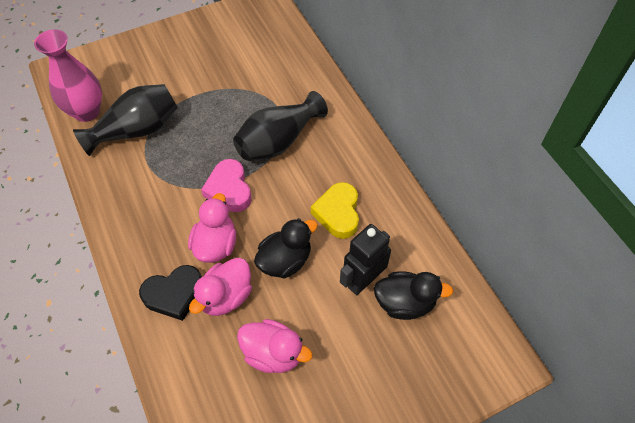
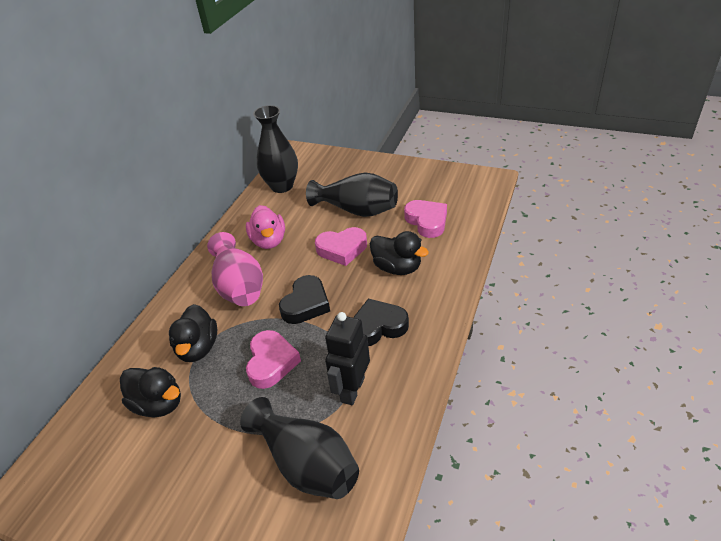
black duck: [254,218,318,279] [374,271,453,320] = 2 -> [120,367,181,417] [169,304,217,362] [370,231,429,275] = 3
black heart: [139,265,202,321] = 1 -> [279,275,330,324] [353,299,409,346] = 2
black vase: [73,84,178,156] [233,91,328,161] = 2 -> [240,397,359,499] [253,105,298,193] [306,172,398,217] = 3
pink duck: [188,193,236,263] [189,258,252,316] [237,319,313,373] = 3 -> [246,205,285,249] = 1
pink heart: [201,159,252,212] = 1 -> [246,330,301,389] [315,227,367,266] [404,200,447,238] = 3
yellow heart: [311,182,359,239] = 1 -> none = 0

